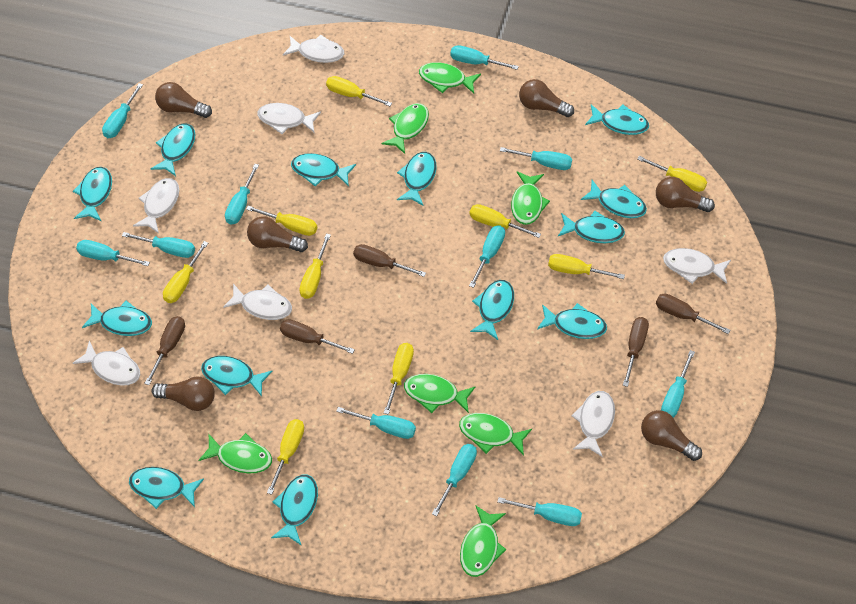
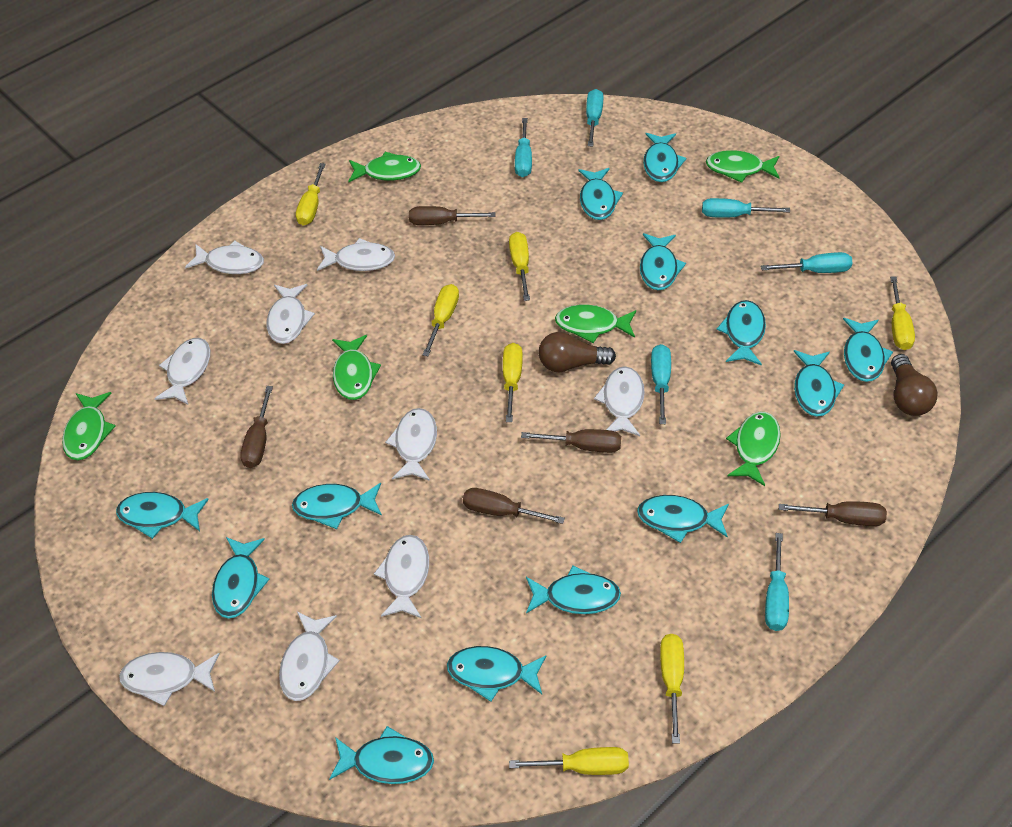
brown light bulb: [151,376,215,411] [155,82,212,118] [247,216,308,252] [519,79,574,117] [641,410,702,461] [656,177,715,212] = 6 -> [539,332,616,373] [891,354,938,416] = 2
green fish: [198,433,272,473] [381,103,429,154] [404,374,476,413] [419,62,481,94] [459,413,532,456] [460,505,506,577] [511,171,550,225] = 7 -> [62,392,115,460] [332,335,381,400] [348,152,421,182] [555,305,636,343] [706,150,780,183] [726,412,781,486] = 6
turquoise screwdriver: [76,240,150,266] [102,83,143,138] [122,232,195,258] [225,164,259,225] [336,407,416,439] [432,444,477,516] [450,45,519,70] [469,226,505,288] [497,497,582,526] [500,147,572,170] [661,350,695,418] = 11 -> [515,118,532,177] [586,89,604,146] [651,344,671,424] [702,198,790,218] [761,252,852,273] [765,533,789,631] = 6
white fish: [73,341,140,386] [133,178,179,234] [223,284,292,320] [257,103,321,134] [283,34,344,63] [571,391,615,457] [663,248,731,284] = 7 -> [119,652,220,706] [154,338,210,405] [185,241,264,274] [267,284,315,344] [279,612,340,701] [317,238,395,271] [374,535,429,618] [385,408,437,481] [594,366,645,436] = 9
yellow screwdriver: [163,241,208,303] [246,206,317,236] [267,419,304,495] [299,234,331,299] [326,76,392,106] [384,343,414,415] [470,204,541,238] [548,254,625,279] [637,156,707,192] = 9 -> [296,163,326,226] [422,284,459,356] [503,343,523,422] [509,232,530,301] [509,747,629,775] [660,634,684,744] [890,276,915,350] = 7

